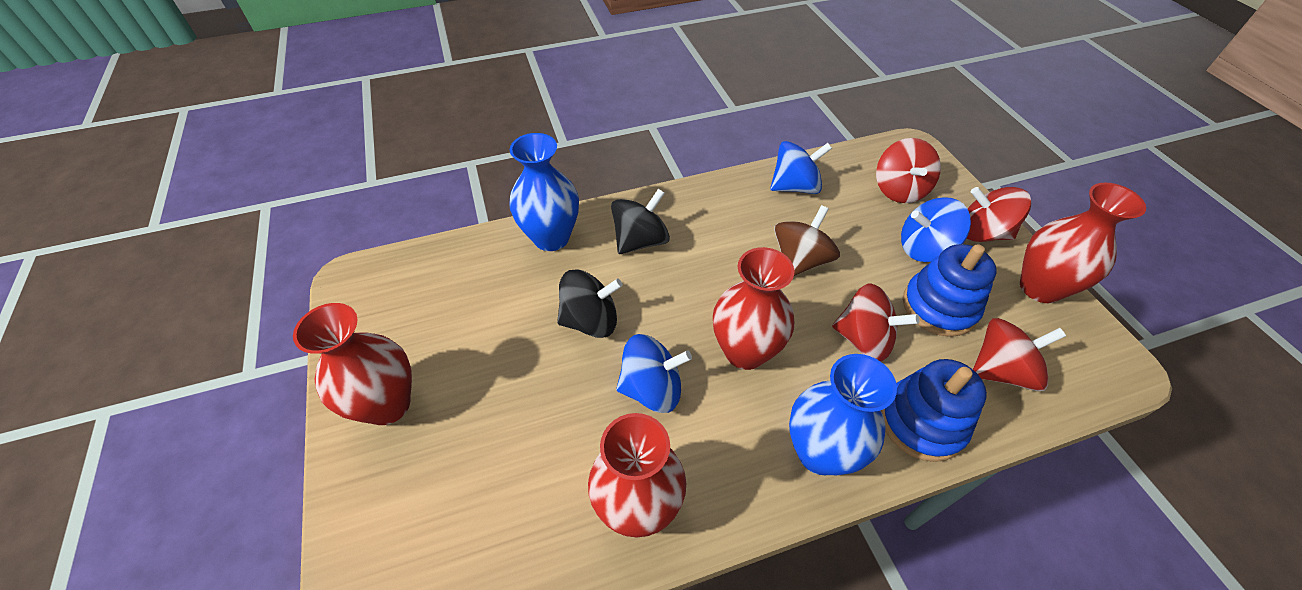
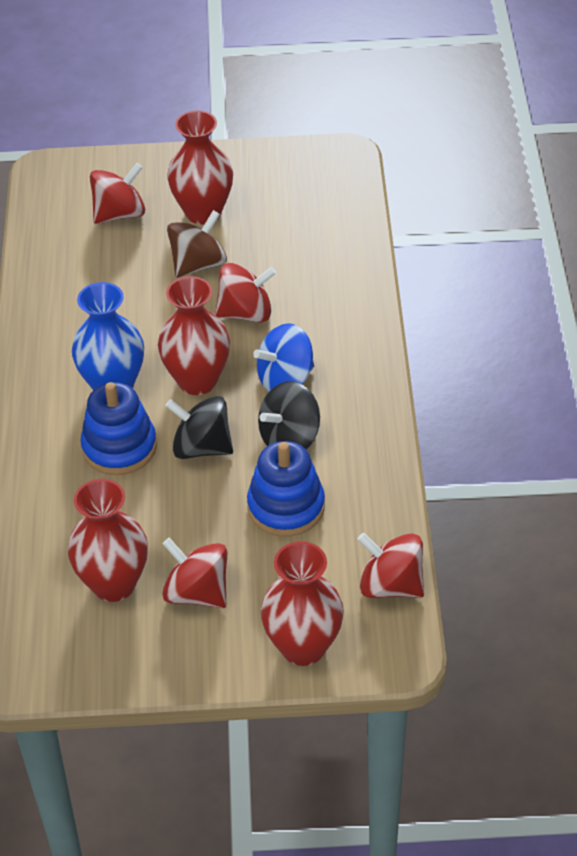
blue spinning top: [616,334,692,413] [770,141,832,194] [901,197,971,262] = 3 -> [253,323,314,392] = 1
blue vase: [509,133,579,251] [789,354,897,475] = 2 -> [72,282,144,390] = 1

